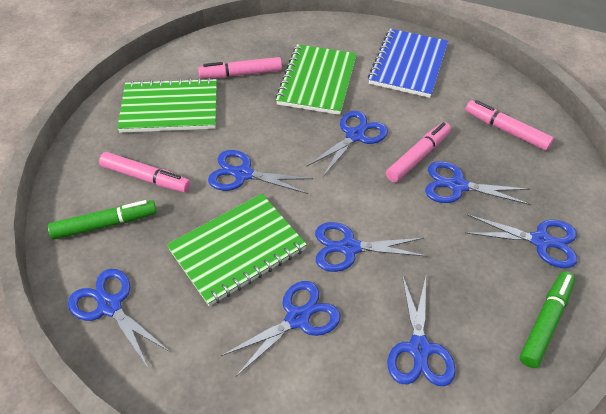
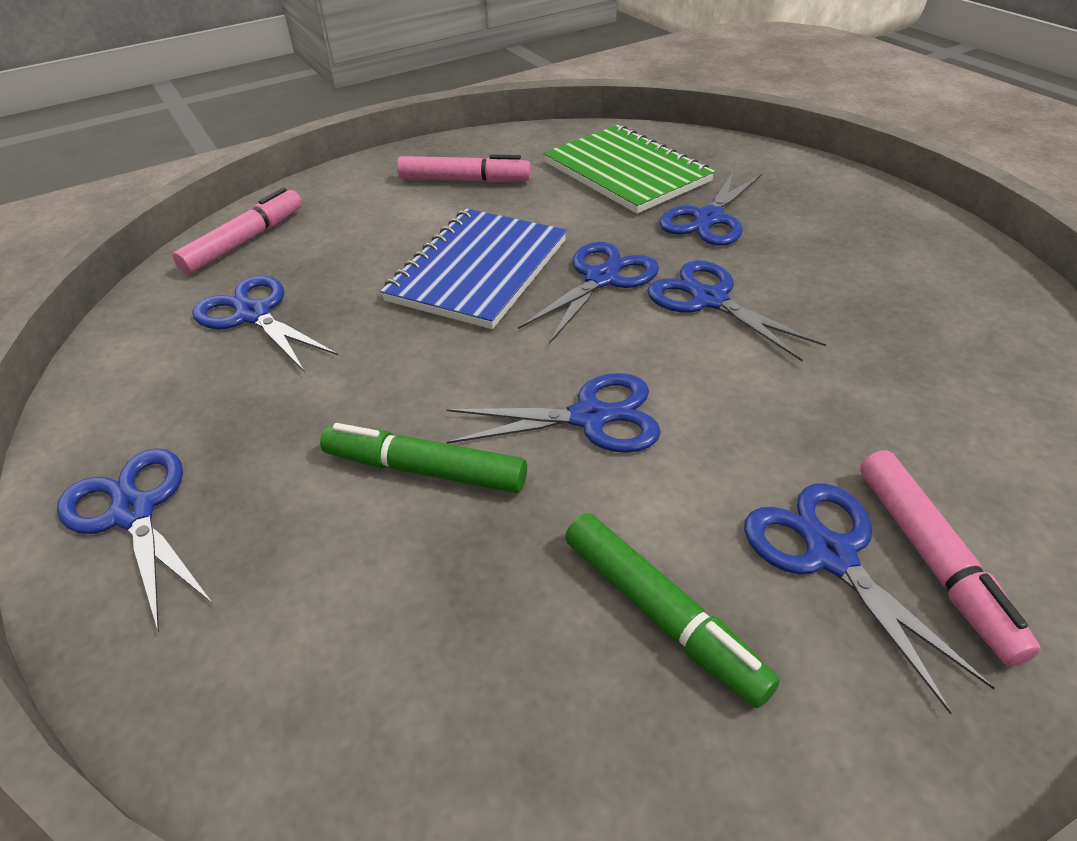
blue scissors: [68,269,170,367] [208,150,313,194] [221,281,341,376] [306,110,388,178] [315,222,427,272] [387,274,456,386] [425,161,530,205] [465,214,577,268] = 8 -> [57,448,213,632] [192,276,338,372] [446,373,661,453] [518,242,659,344] [647,260,826,361] [659,169,762,246] [744,483,995,715] = 7
green notebook: [117,78,217,133] [167,194,307,306] [275,44,357,115] = 3 -> [543,125,715,214] = 1
pink marker: [99,152,191,192] [198,57,282,79] [386,122,451,182] [465,100,554,150] = 4 -> [173,187,302,275] [397,154,531,183] [860,450,1041,666] = 3

